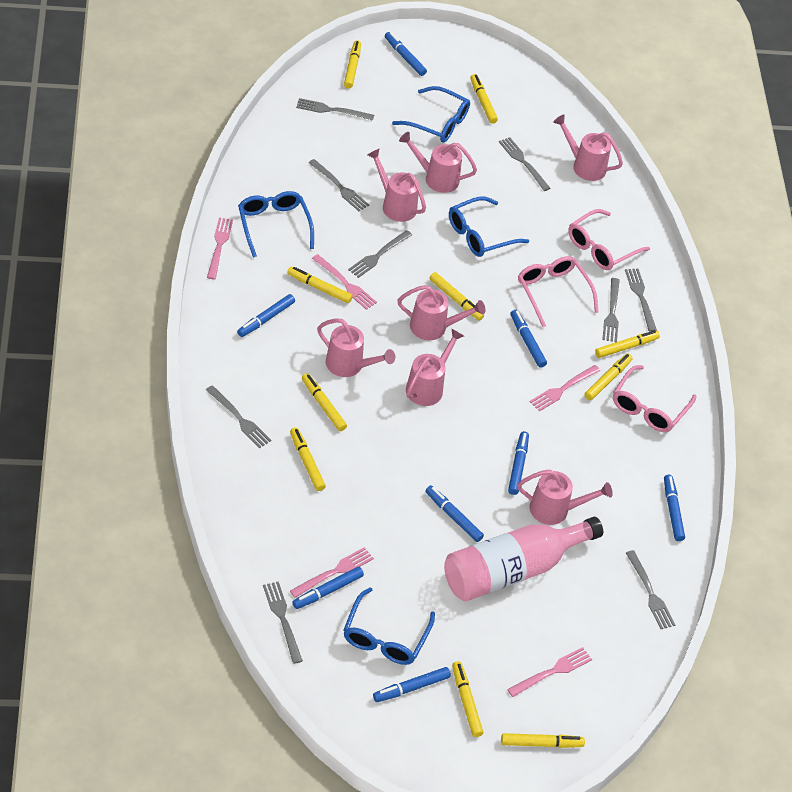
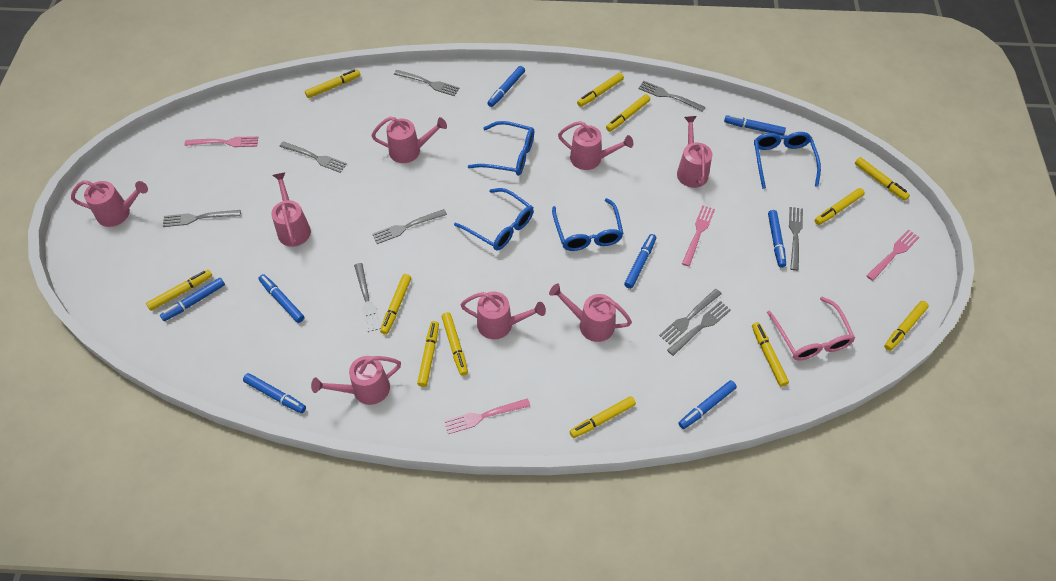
pink bottle: [444,517,603,601] = 1 -> none = 0
pink fork: [207,217,233,279] [290,547,374,598] [312,254,377,310] [507,647,592,697] [530,365,600,412] = 5 -> [184,136,259,147] [444,398,530,434] [682,205,715,266] [866,229,920,281] = 4
pink glasses: [518,256,599,327] [568,209,650,270] [613,365,696,432] = 3 -> [767,297,855,361] = 1
pink watering can: [317,318,395,377] [367,149,426,222] [397,285,485,340] [399,132,477,193] [406,329,464,406] [517,469,613,525] [553,114,623,181] = 7 -> [71,180,148,227] [271,172,311,247] [311,356,401,405] [371,117,447,163] [460,291,546,339] [549,284,632,342] [558,121,633,170] [677,116,712,188] = 8
yellow marker: [287,267,353,303] [290,427,326,491] [302,373,347,431] [344,40,361,88] [430,272,484,321] [452,661,483,737] [470,74,498,124] [501,733,585,748] [584,353,633,400] [595,330,660,358] = 10 -> [146,270,212,311] [305,69,361,98] [380,274,411,335] [417,321,439,387] [442,312,468,376] [569,396,636,438] [577,73,624,107] [606,94,650,132] [752,322,789,387] [815,188,865,225] [855,157,910,200] [884,301,929,351] = 12

